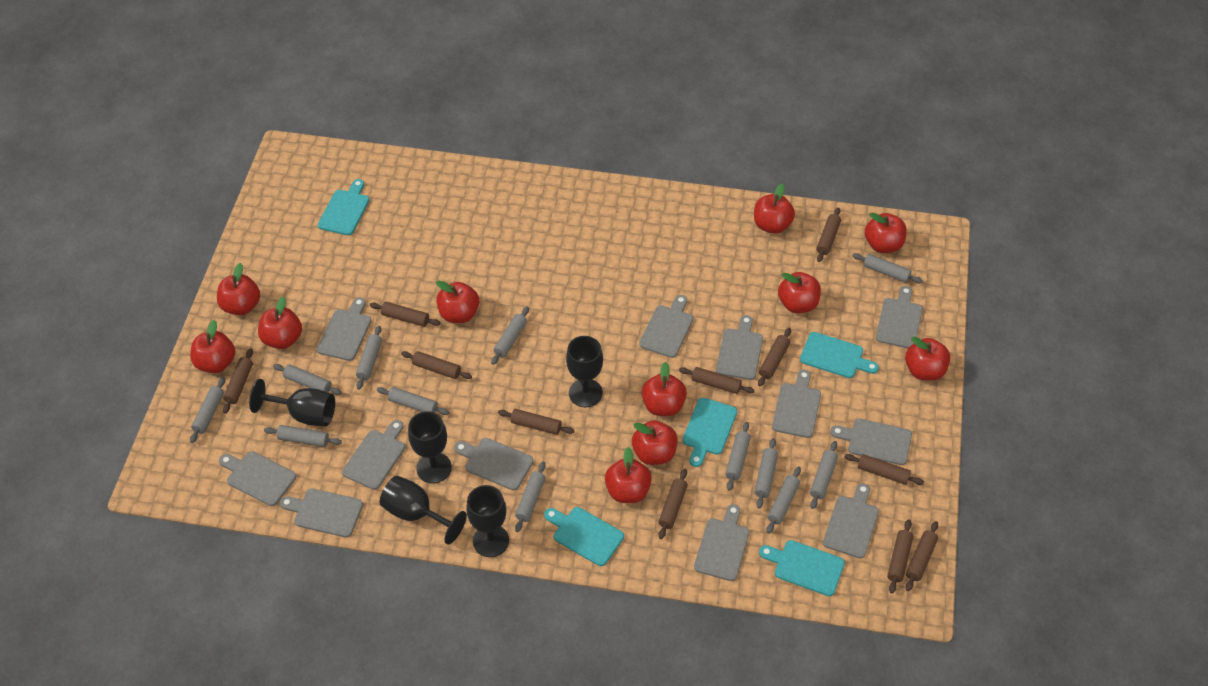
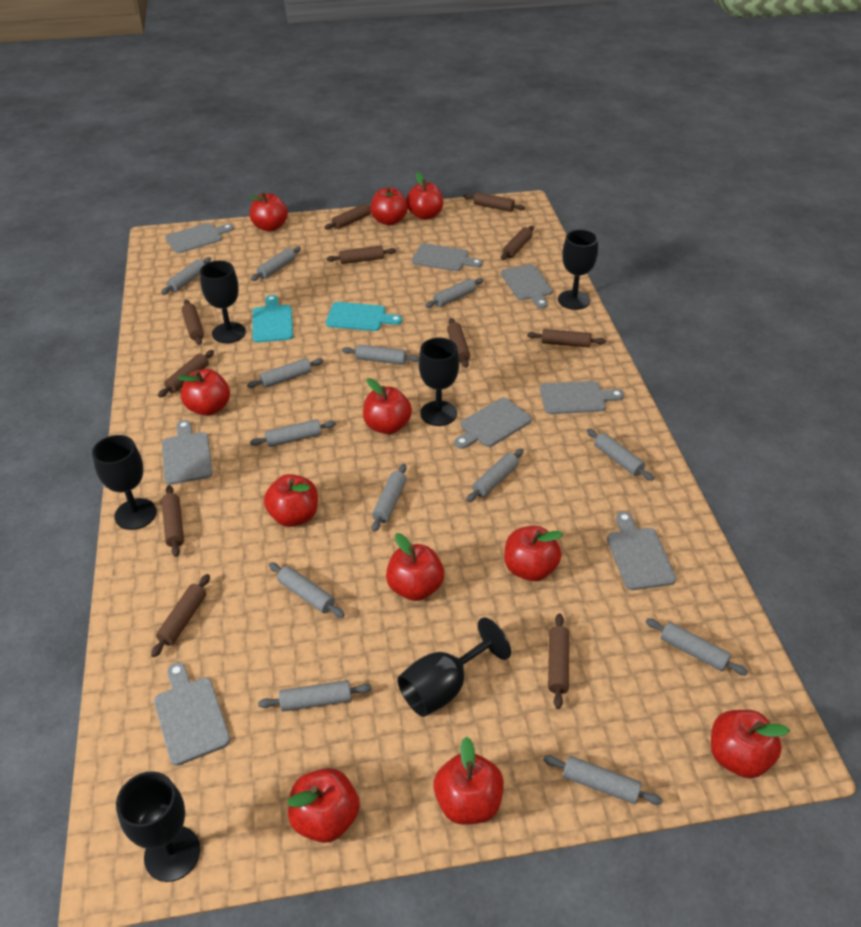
black goblet: [249,379,335,426] [380,476,467,544] [408,411,452,483] [466,485,509,557] [566,336,603,407] = 5 -> [92,435,157,530] [116,771,200,882] [200,261,246,343] [397,617,511,717] [419,338,459,426] [558,229,598,310] = 6
grey cutting board: [219,451,296,506] [280,489,363,537] [317,297,371,361] [342,420,405,490] [454,438,534,490] [639,295,693,358] [694,504,750,581] [716,315,763,380] [772,370,821,438] [823,483,879,558] [830,418,912,465] [876,286,923,348] = 12 -> [154,662,230,766] [162,420,213,485] [165,223,234,253] [412,243,483,271] [454,398,532,449] [501,264,553,308] [540,381,624,414] [607,512,676,590] = 8
grey rolling pin: [190,377,225,443] [264,425,342,447] [273,364,341,395] [356,326,382,390] [377,387,449,415] [491,307,529,365] [515,462,546,532] [725,422,751,490] [755,438,778,508] [767,467,801,534] [810,441,838,509] [852,253,923,284] = 12 -> [161,257,211,295] [247,358,323,388] [250,419,336,447] [251,247,301,281] [258,680,372,712] [269,563,345,618] [342,345,419,365] [372,464,407,532] [425,278,484,308] [466,449,524,502] [543,755,663,805] [587,429,654,481] [645,618,748,675] = 13
turquoise cutting board: [318,179,369,236] [544,507,624,566] [682,398,737,467] [759,540,845,596] [800,332,879,378] = 5 -> [252,295,293,342] [326,302,402,331] = 2

